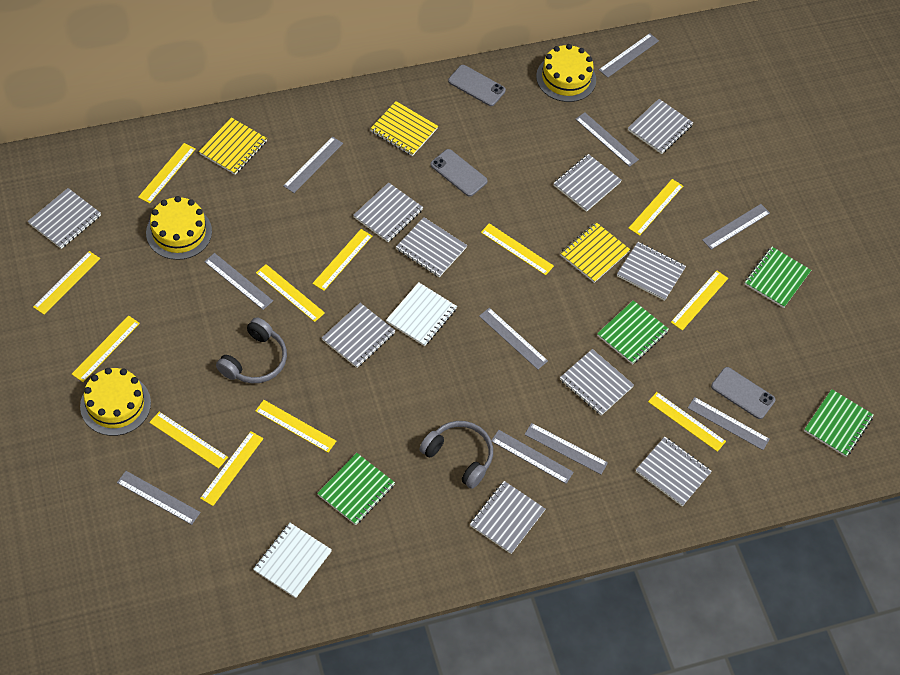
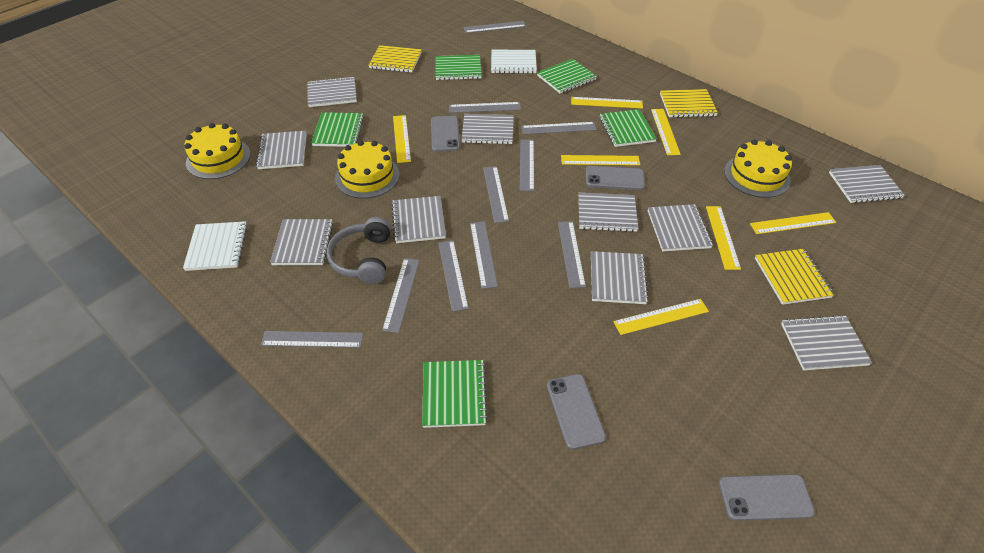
green notebook: [317,453,395,525] [597,300,669,364] [745,247,811,308] [804,389,874,457] = 4 -> [311,112,364,147] [422,360,488,428] [436,55,482,80] [537,59,597,93] [599,109,657,147] = 5
grey headphones: [216,317,287,383] [419,421,493,489] = 2 -> [327,217,391,284] = 1
grey phone: [430,149,488,197] [448,65,506,106] [711,367,775,419] = 3 -> [431,116,460,152] [547,374,606,450] [586,166,645,190] [719,474,815,521] = 4
yellow ruler: [33,251,100,315] [72,316,140,382] [138,143,196,203] [149,412,228,469] [200,431,264,506] [255,400,336,453] [256,264,325,322] [312,229,372,291] [481,223,554,275] [628,179,683,236] [648,392,726,452] [671,271,728,330] = 12 -> [393,115,411,163] [561,155,640,165] [571,97,643,109] [613,299,709,335] [651,109,681,155] [706,206,741,270] [750,212,836,234] = 7

